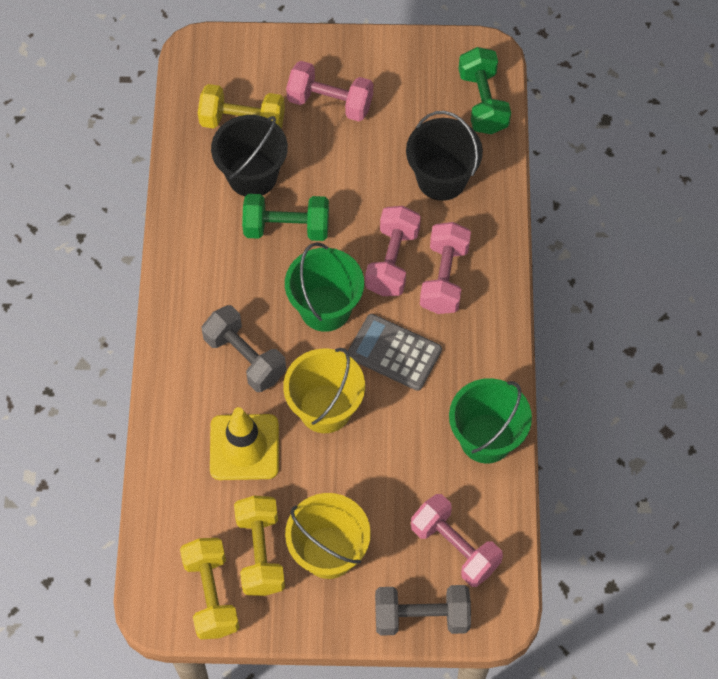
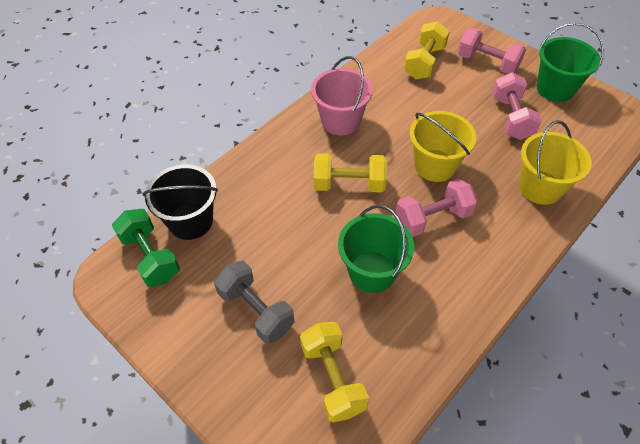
black bucket: [211,115,288,196] [406,111,483,201] = 2 -> [143,165,218,240] = 1
green dumbbell: [242,194,329,241] [459,47,511,134] = 2 -> [112,209,180,287] = 1
grey calculator: [348,314,442,391] = 1 -> none = 0
grey dumbbell: [202,305,286,392] [375,585,471,636] = 2 -> [214,261,294,344] = 1
pink bucket: none = 0 -> [311,56,373,135] = 1
pink dumbbell: [286,61,373,122] [365,206,421,296] [411,494,503,587] [420,222,471,314] = 4 -> [395,179,478,237] [458,28,526,74] [492,72,542,140] = 3
yellow traffic cone: [210,407,279,480] = 1 -> none = 0

